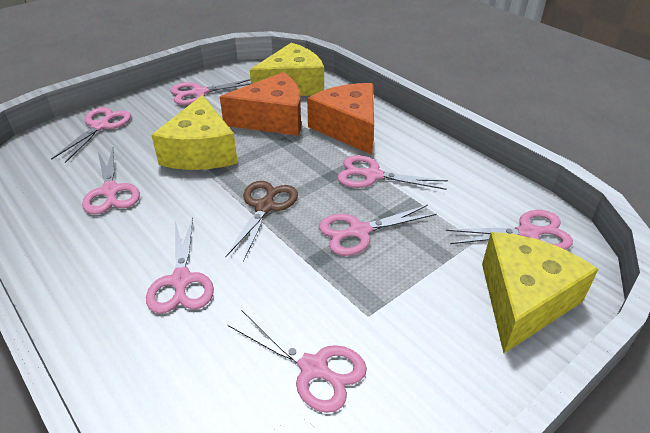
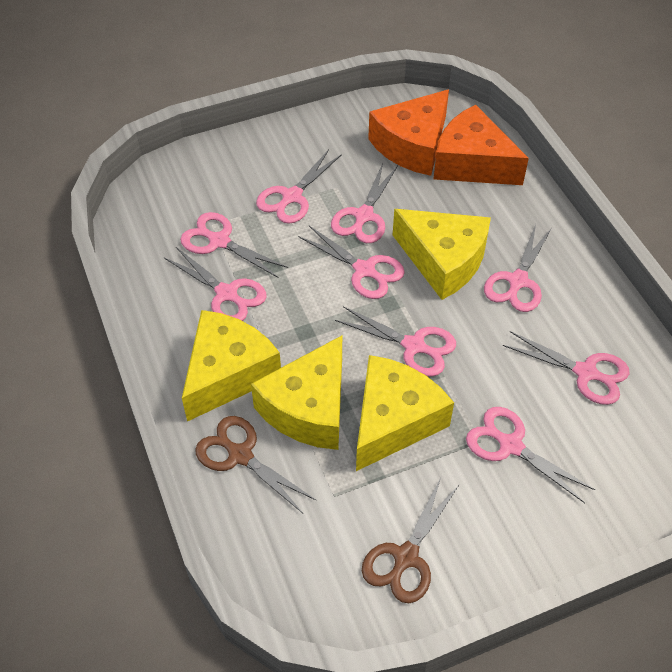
brown scissors: [225,181,298,262] = 1 -> [195,416,316,513] [362,478,459,603] = 2
pink scissors: [51,107,131,163] [82,147,140,214] [146,217,214,313] [170,79,251,105] [228,310,367,413] [319,205,437,256] [337,155,448,190] [446,210,573,250] = 8 -> [164,247,267,321] [180,212,288,278] [256,149,342,224] [298,226,405,299] [331,163,398,243] [335,306,456,377] [466,407,595,503] [484,224,552,312] [503,331,630,405] = 9
yellow cheese: [152,95,238,170] [250,43,324,96] [482,232,599,353] = 3 -> [182,310,281,422] [251,336,342,450] [356,355,454,471] [393,209,491,300] = 4

